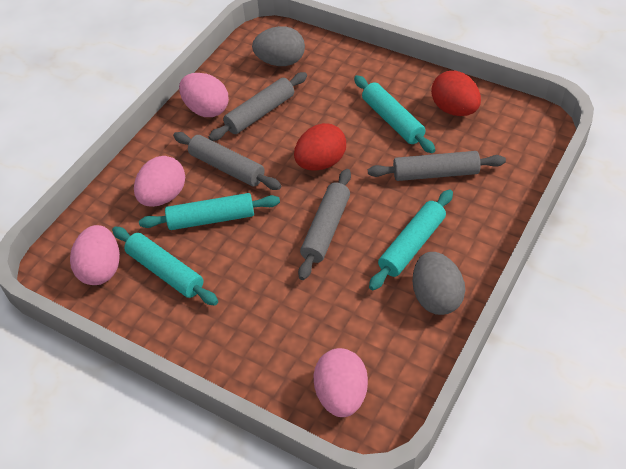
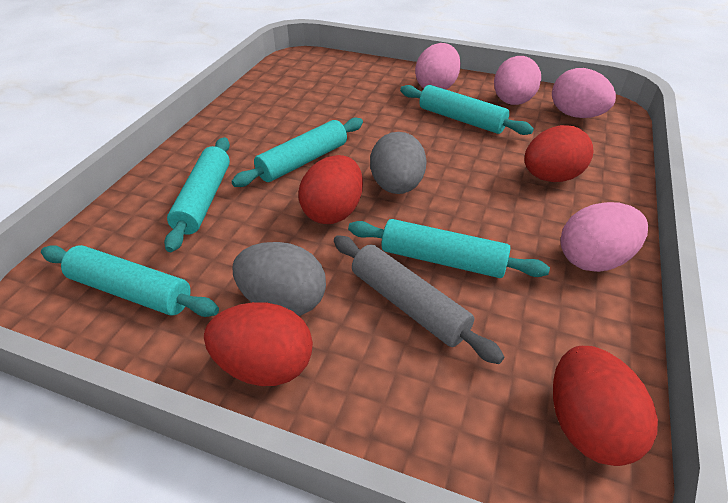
grey rolling pin: [173,132,281,190] [208,72,307,141] [298,169,351,280] [368,151,506,181] = 4 -> [334,235,504,364] = 1
red egg: [294,123,346,171] [431,71,481,116] = 2 -> [204,302,313,386] [299,155,363,224] [524,125,594,182] [553,346,658,466] = 4
turquoise rolling pin: [112,227,218,306] [139,193,280,230] [354,75,435,153] [369,190,453,290] = 4 -> [41,245,219,317] [164,137,230,252] [231,117,363,187] [348,219,550,278] [400,85,534,135] = 5

